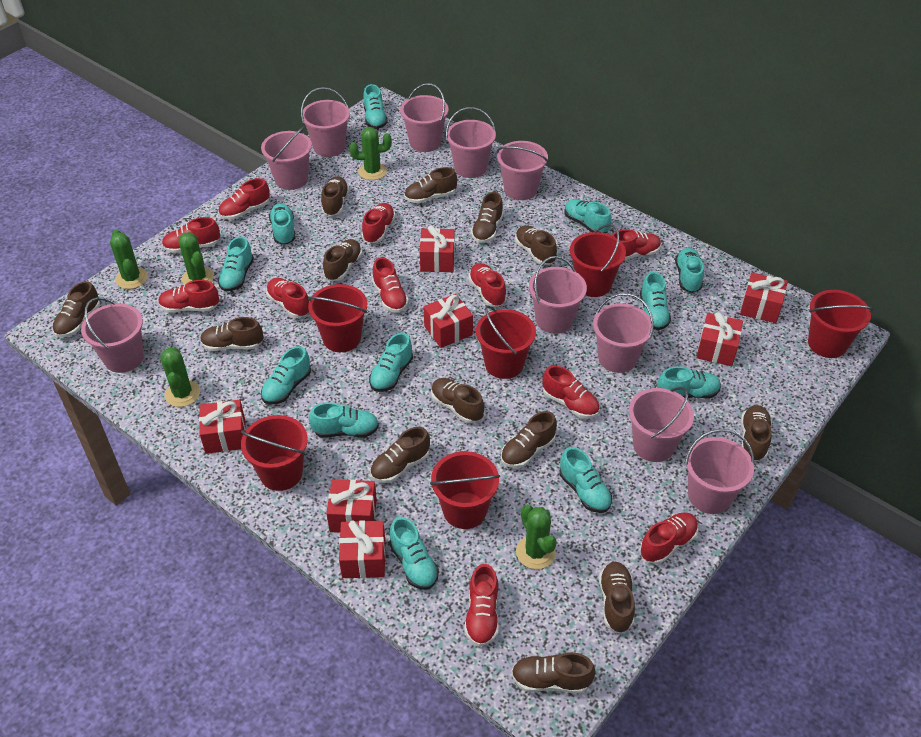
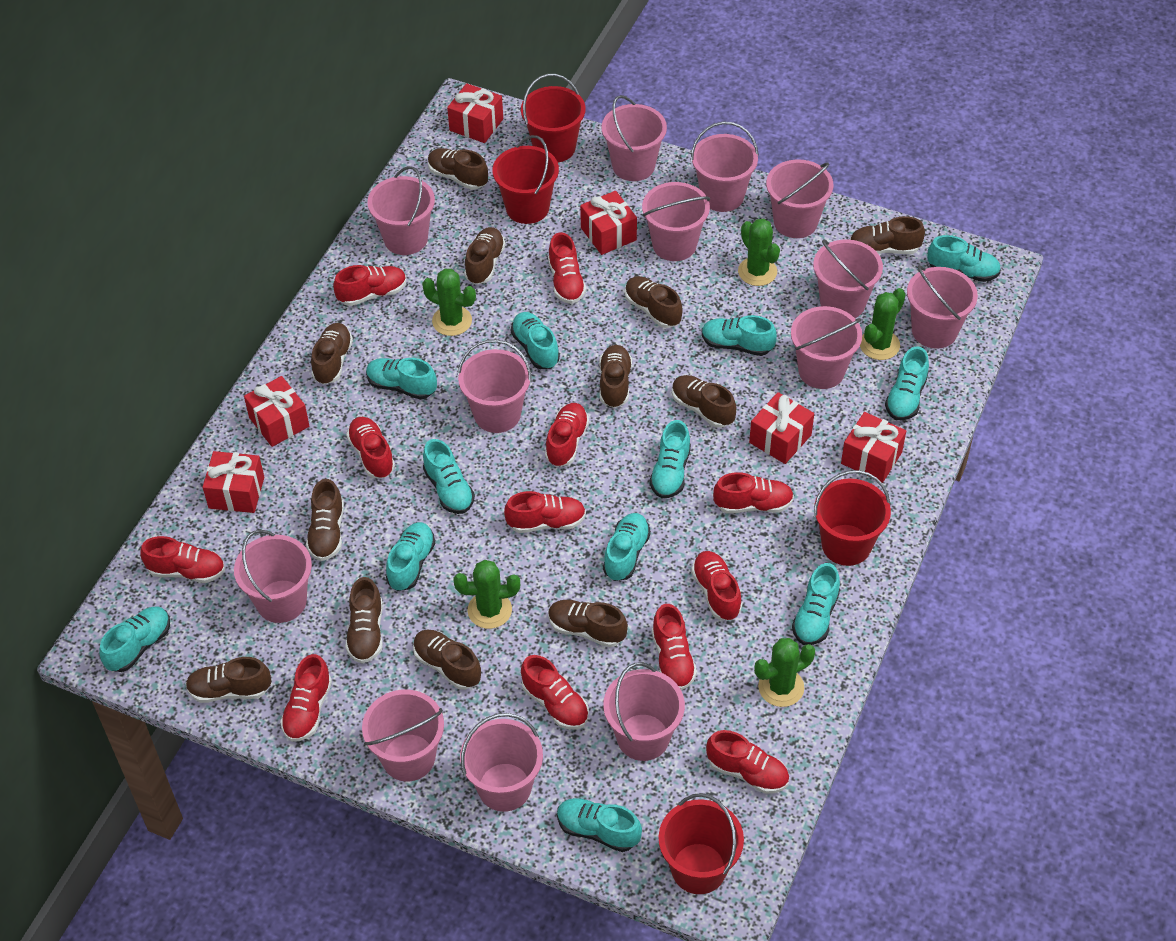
brown shoe: [52,281,100,338] [200,317,263,351] [321,176,349,216] [323,239,362,281] [370,427,430,483] [404,167,457,204] [431,378,484,423] [471,192,503,243] [501,411,557,468] [511,652,596,693] [515,225,557,265] [599,562,635,633] [741,405,772,461] = 13 -> [186,657,271,703] [306,479,344,561] [311,323,353,385] [345,577,383,663] [413,630,481,690] [428,148,488,190] [464,227,505,285] [548,600,628,647] [599,345,632,408] [625,276,683,328] [672,375,736,428] [850,216,925,254] = 12
pink bucket: [81,297,144,373] [261,126,312,190] [301,87,350,157] [400,83,449,152] [446,107,496,178] [497,141,548,200] [529,256,587,334] [593,293,654,373] [629,387,694,462] [685,429,754,514] = 10 -> [234,530,312,623] [362,690,444,781] [367,166,435,255] [458,339,532,433] [460,713,543,812] [601,95,667,181] [603,663,685,761] [642,182,710,261] [691,122,759,212] [766,159,833,238] [791,306,862,389] [813,239,883,318] [907,265,978,349] = 13
red bucket: [241,415,308,491] [308,284,367,352] [430,451,500,529] [476,306,536,379] [570,224,626,297] [808,290,873,358] = 6 -> [493,135,559,224] [521,74,586,162] [659,793,744,894] [814,470,891,566] = 4
red gift: [199,400,246,454] [326,479,377,533] [339,520,386,578] [420,226,455,272] [424,294,473,348] [696,312,743,366] [740,272,788,323] = 7 -> [202,451,264,513] [244,376,309,447] [447,83,503,143] [580,191,637,255] [749,392,814,464] [841,412,906,483] = 6
red shoe: [158,280,219,313] [162,217,220,253] [218,178,270,219] [266,278,309,318] [362,203,396,243] [372,257,409,312] [464,564,499,647] [468,263,507,306] [543,365,600,418] [612,229,661,260] [640,512,698,564] = 11 -> [140,536,225,583] [280,654,332,742] [333,265,407,306] [346,417,395,478] [504,491,586,533] [521,655,589,729] [545,403,589,467] [548,232,586,304] [652,604,697,690] [691,551,742,620] [706,730,789,794] [713,472,794,513] = 12

